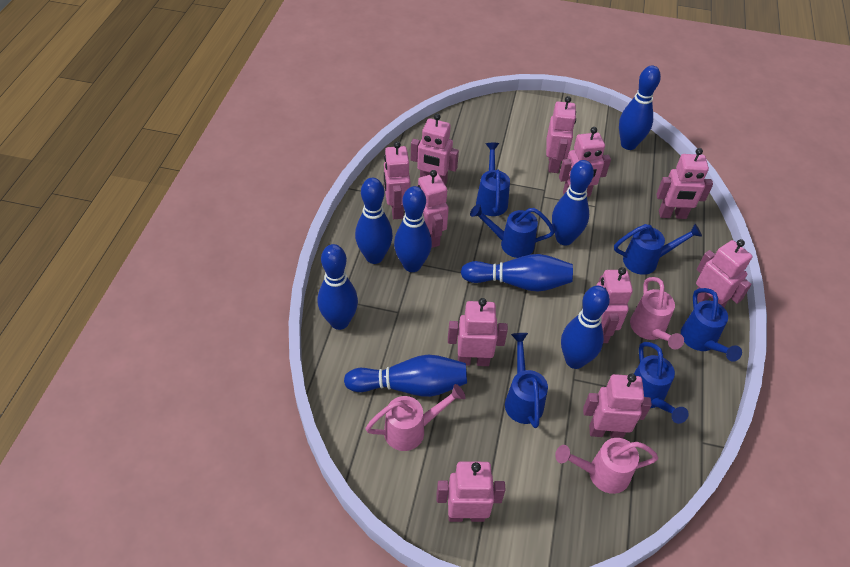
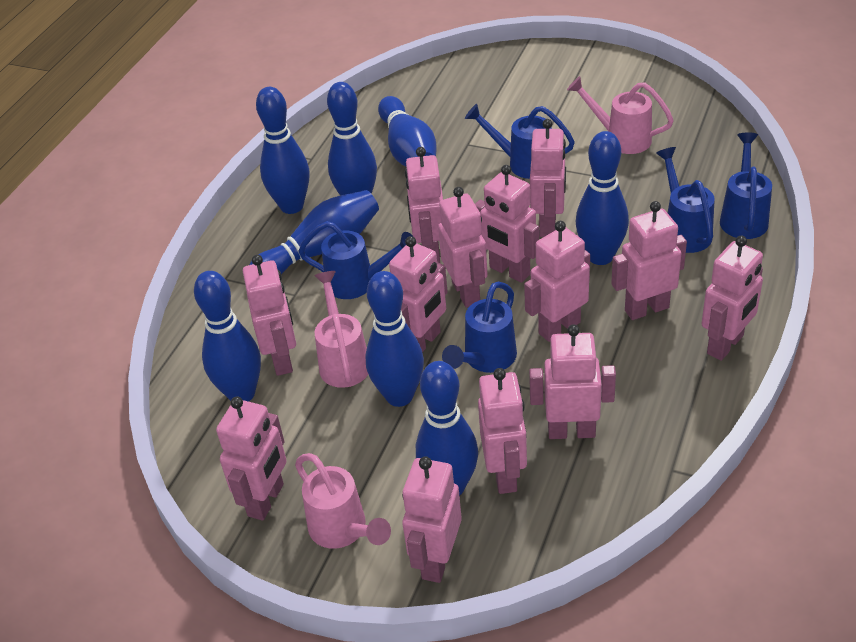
blue watering can: [470,204,555,258] [476,143,510,216] [505,333,548,428] [614,224,702,275] [634,342,689,424] [681,288,742,362] = 6 -> [298,221,413,299] [442,281,517,373] [465,104,575,179] [656,147,715,253] [720,132,772,239] = 5
pink robot: [384,141,410,219] [411,113,459,185] [417,170,449,248] [436,461,505,522] [448,298,508,366] [546,96,576,173] [559,127,611,197] [583,374,652,439] [596,267,633,343] [656,148,713,219] [696,239,752,307] = 11 -> [216,396,287,521] [243,255,296,376] [389,236,448,352] [402,456,462,583] [405,147,443,263] [438,187,488,308] [475,165,539,283] [478,368,527,494] [524,221,590,342] [529,324,616,439] [530,119,566,237] [611,201,687,320] [701,236,763,361] = 13

